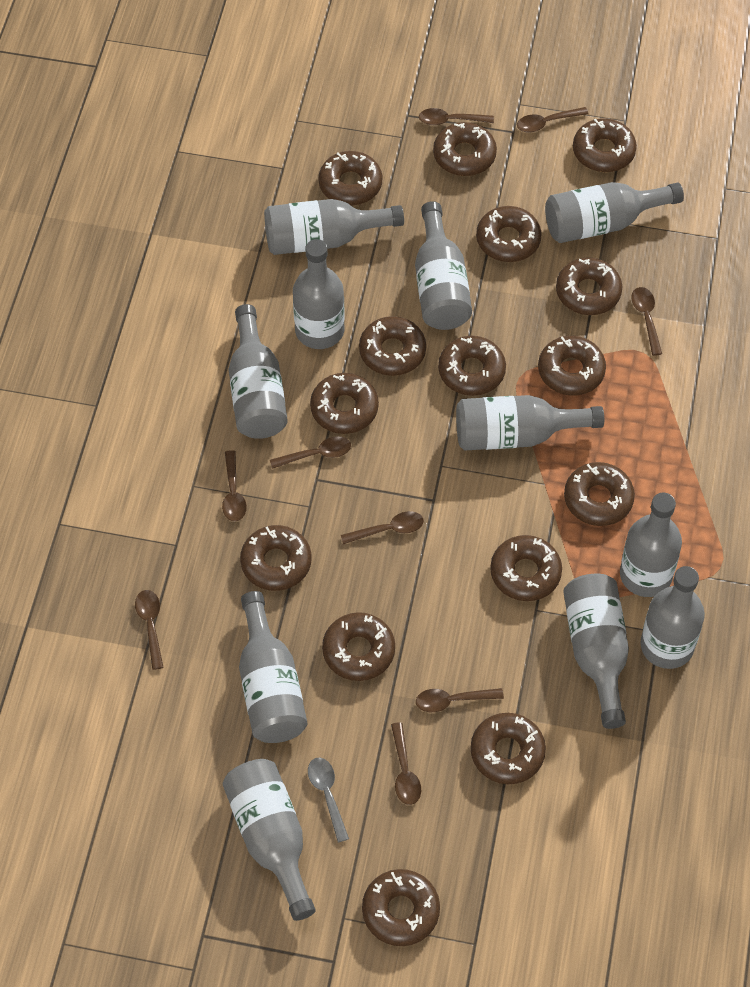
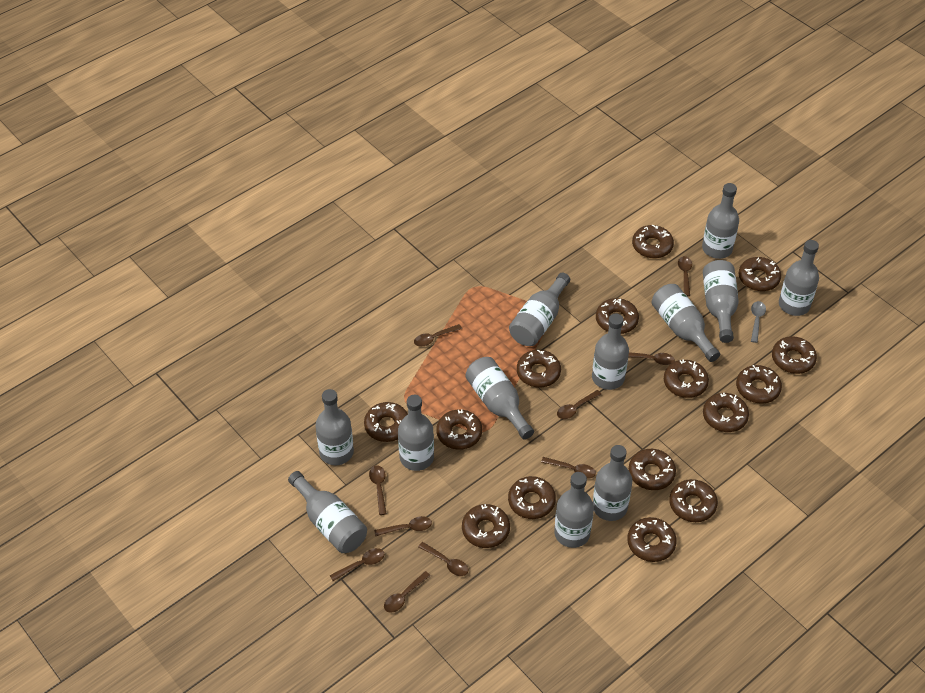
brown spoon: [135,590,164,670] [222,450,247,522] [270,437,351,469] [341,511,424,544] [391,722,421,805] [416,688,504,712] [419,108,494,125] [517,107,589,132] [631,287,662,356] = 9 -> [330,548,384,581] [369,465,387,515] [374,516,432,536] [384,571,431,613] [414,324,462,347] [418,542,468,576] [541,457,596,479] [557,390,602,419] [628,352,675,365] [678,256,692,296] = 10
grey bottle: [222,759,316,921] [229,304,288,439] [239,591,307,743] [264,199,404,255] [293,239,345,349] [415,201,472,330] [456,395,604,451] [545,182,684,243] [563,574,629,729] [620,493,682,597] [641,566,705,669] = 11 -> [288,471,367,553] [315,389,354,465] [398,395,434,471] [465,357,534,440] [509,273,570,346] [554,472,594,548] [592,314,629,390] [593,445,632,521] [652,284,720,362] [702,183,739,259] [703,260,739,343] [779,240,819,316] = 12

